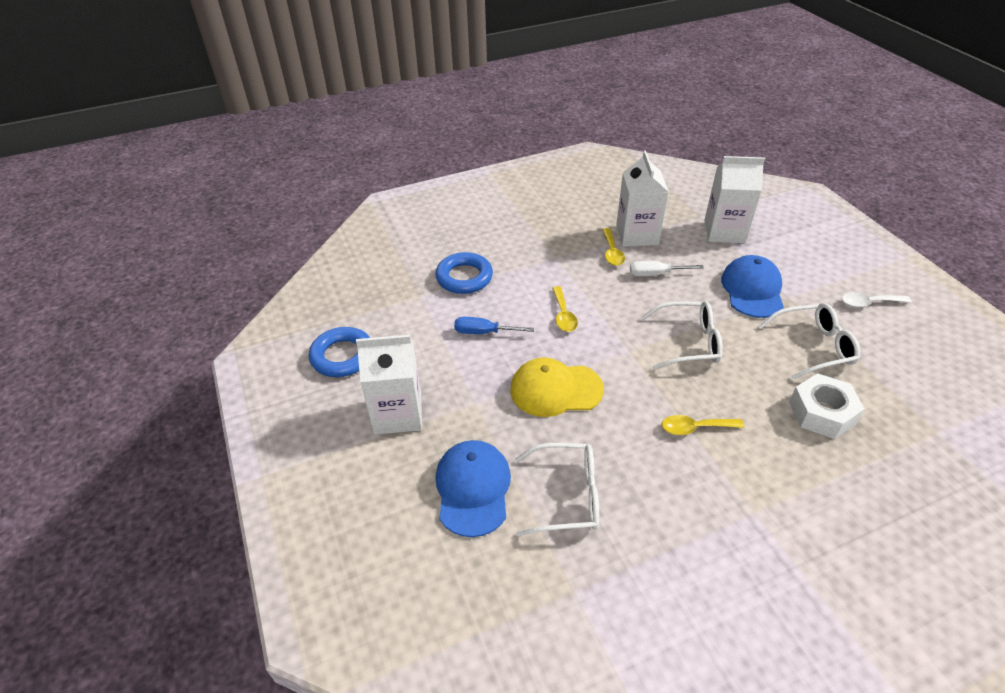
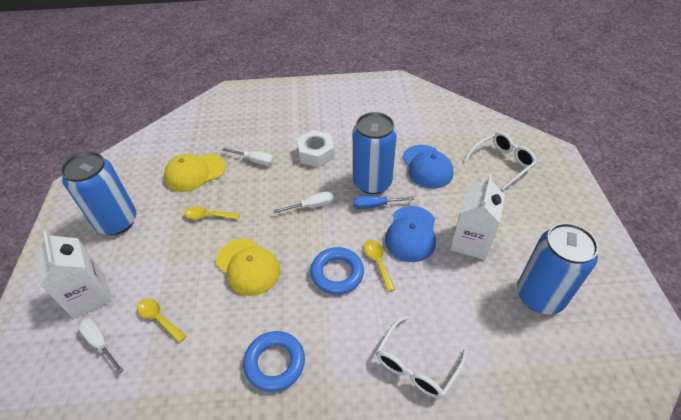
blue can: none = 0 -> [61,151,136,235] [352,112,397,194] [517,223,599,314] = 3
white carton: [356,335,422,435] [616,150,669,247] [704,156,765,243] = 3 -> [36,231,112,318] [450,174,505,260] = 2
white glasses: [515,443,599,536] [641,301,723,370] [759,303,860,379] = 3 -> [376,315,467,398] [464,132,537,190] = 2
white screwdriver: [630,261,704,276] = 1 -> [78,319,124,374] [223,148,274,165] [274,191,334,213] = 3
white spoon: [842,292,911,307] = 1 -> none = 0
yellow cap: [510,358,604,417] = 1 -> [164,154,226,192] [216,238,280,296] = 2

